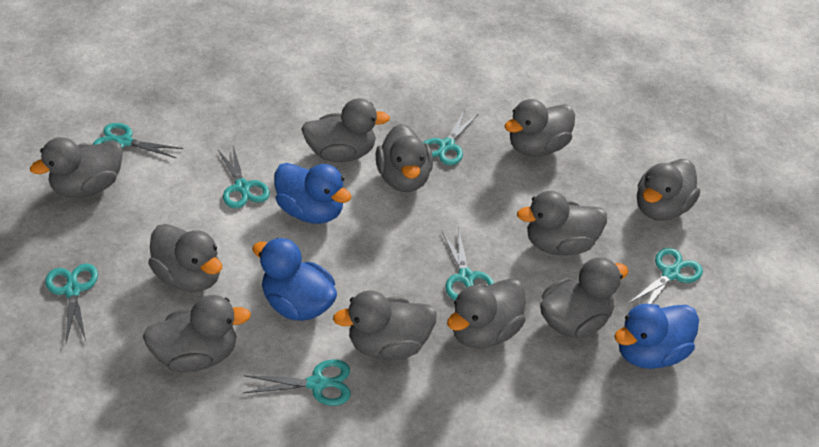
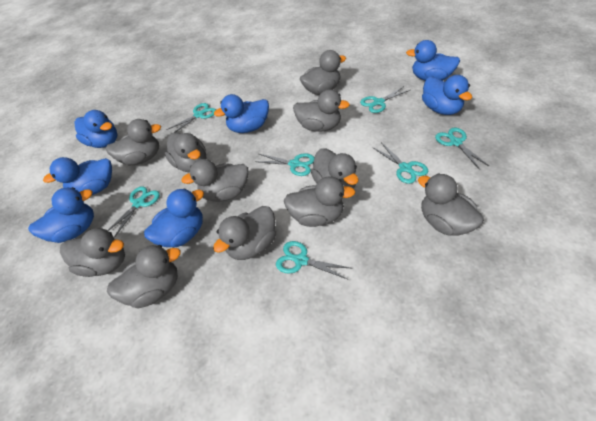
blue duck: [252,238,337,321] [275,163,351,224] [614,304,699,369] = 3 -> [28,187,94,243] [43,157,112,195] [74,110,118,148] [144,188,204,247] [214,94,269,133] [406,40,460,81] [422,75,472,115] = 7

